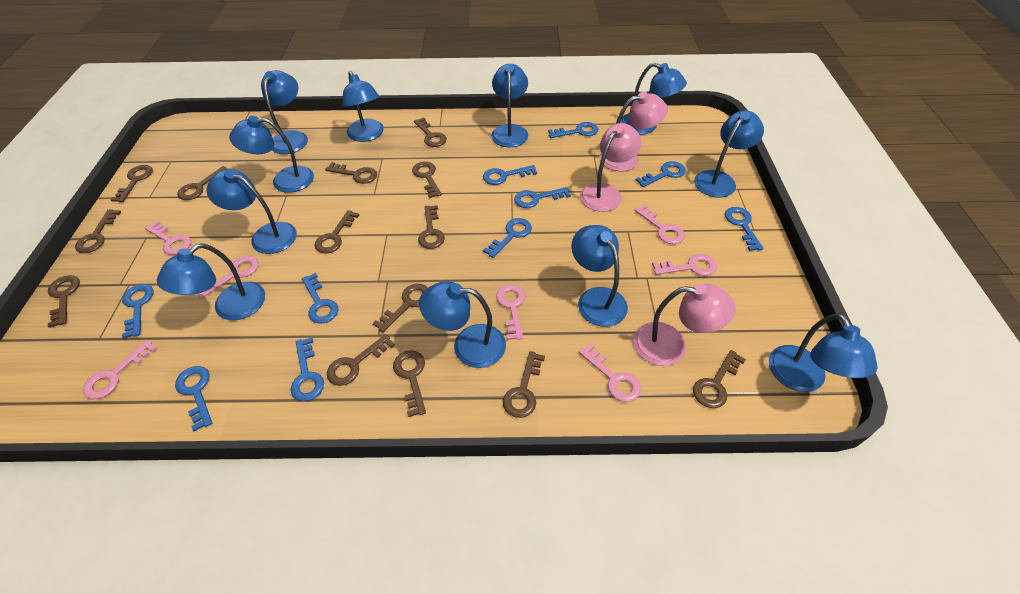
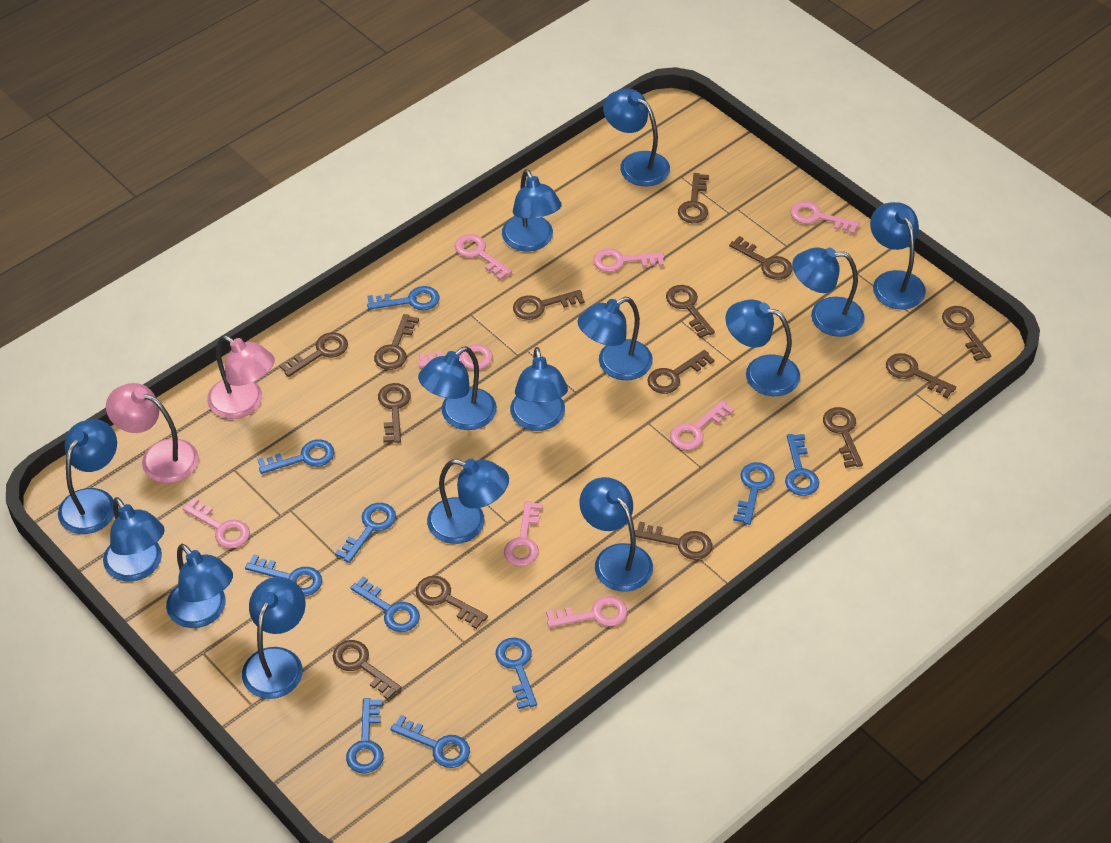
blue lamp: [157,243,265,320] [206,169,297,254] [229,116,314,193] [261,70,308,154] [343,71,384,142] [419,281,506,368] [491,64,528,147] [571,225,628,327] [620,63,687,135] [694,111,764,198] [769,313,878,392] = 11 -> [58,419,117,534] [103,497,165,581] [166,544,233,628] [242,577,306,699] [418,346,497,430] [427,459,509,544] [502,169,562,251] [510,347,568,431] [578,297,653,380] [580,477,653,592] [603,88,670,186] [726,300,800,396] [792,247,865,337] [870,202,926,309] = 14
pink key: [83,340,158,399] [145,221,191,255] [198,256,259,299] [496,284,525,340] [579,343,641,402] [635,204,685,244] [652,254,717,276] = 7 -> [182,497,250,548] [419,344,492,369] [455,234,512,280] [504,501,543,566] [546,596,627,628] [593,248,664,272] [670,400,734,450] [790,201,860,234] = 8
pink lamp: [580,123,642,212] [600,91,668,172] [633,284,736,366] = 3 -> [106,383,199,483] [207,335,275,419] = 2

